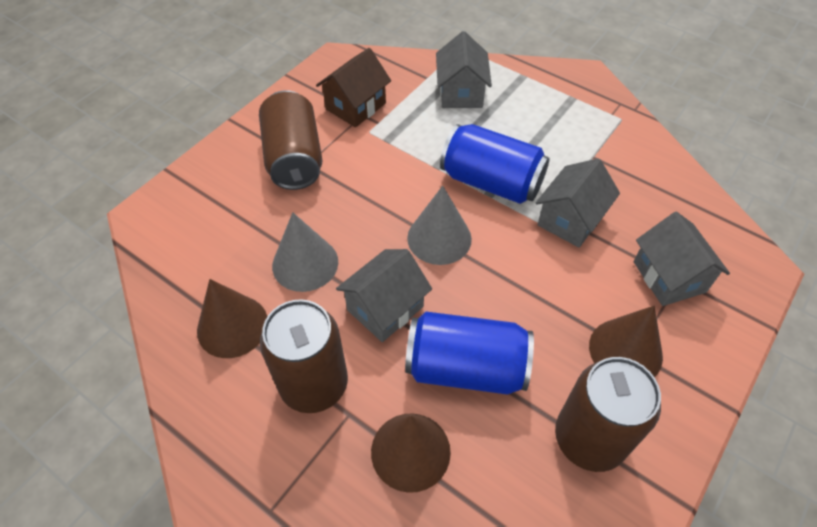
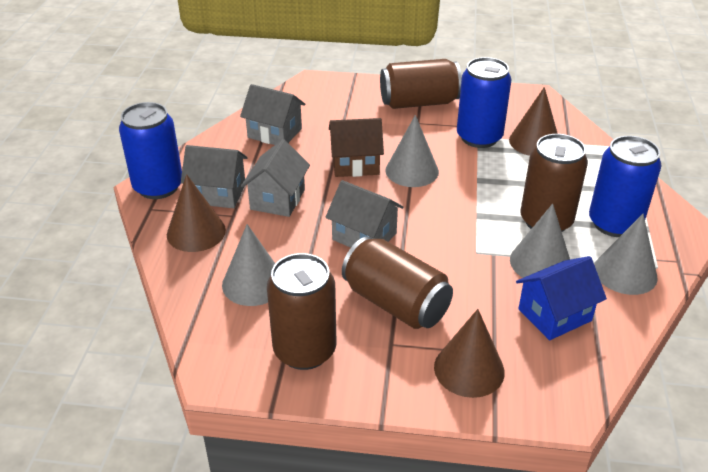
blue can: [405,312,534,395] [440,124,550,204] = 2 -> [119,102,182,199] [457,57,512,148] [589,136,661,237] = 3
blue house: none = 0 -> [516,256,607,340] = 1
brown can: [259,90,323,190] [260,299,348,413] [555,357,661,472] = 3 -> [267,253,336,370] [342,237,453,329] [380,59,462,109] [521,134,588,232] = 4
grey cone: [272,212,338,292] [407,186,472,265] = 2 -> [222,224,275,306] [385,115,439,187] [510,204,570,278] [594,214,657,295] = 4

